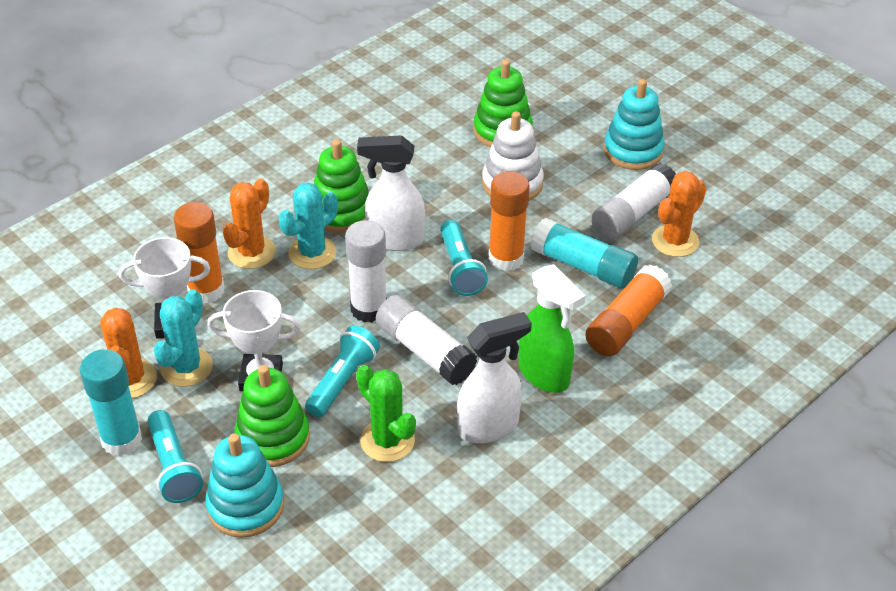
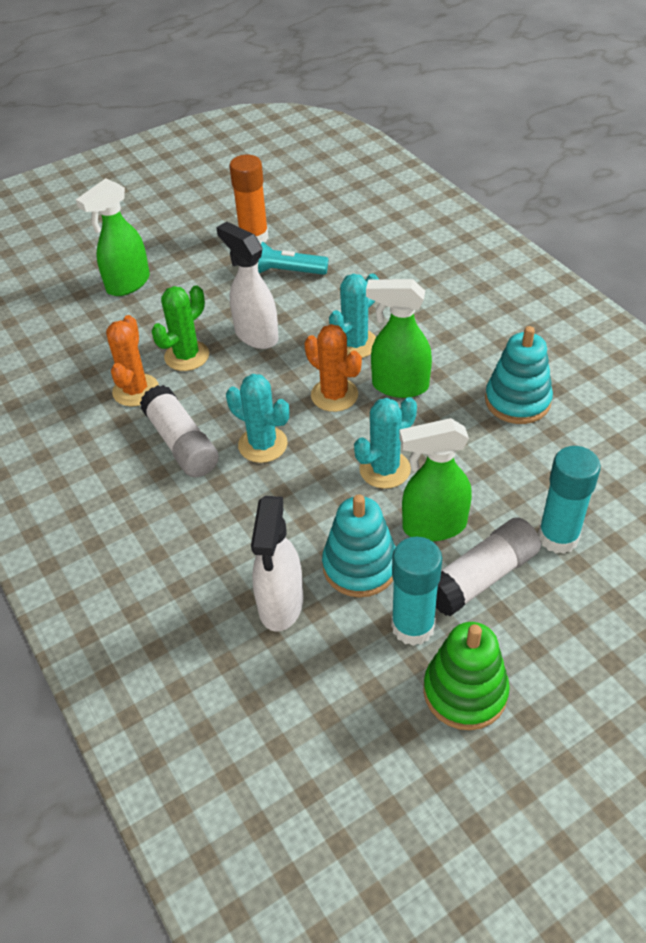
green spray bottle: [518,264,586,393] = 1 -> [76,178,150,296] [366,279,432,398] [399,418,472,541] = 3
green stacking toy: [234,365,310,467] [314,139,369,233] [473,59,533,148] = 3 -> [423,622,510,730] = 1
orange cactus: [100,308,157,398] [223,179,276,269] [652,171,706,257] = 3 -> [106,315,159,407] [305,324,362,412] = 2
orange glue stick: [173,202,224,304] [489,171,530,272] [586,264,672,357] = 3 -> [229,155,269,243] = 1
turquoise cactus: [154,289,213,387] [279,182,338,269] = 2 -> [226,374,289,463] [329,273,379,358] [354,397,417,489] = 3
turquoise flashlight: [147,410,203,503] [305,325,380,417] [440,220,488,296] = 3 -> [256,240,328,275] = 1
white glue stick: [345,220,387,323] [376,295,477,385] [592,163,676,240] = 3 -> [140,385,219,477] [436,518,541,616] = 2
white stacking toy: [482,111,544,201] = 1 -> none = 0
white trophy: [119,237,210,338] [207,290,301,391] = 2 -> none = 0

